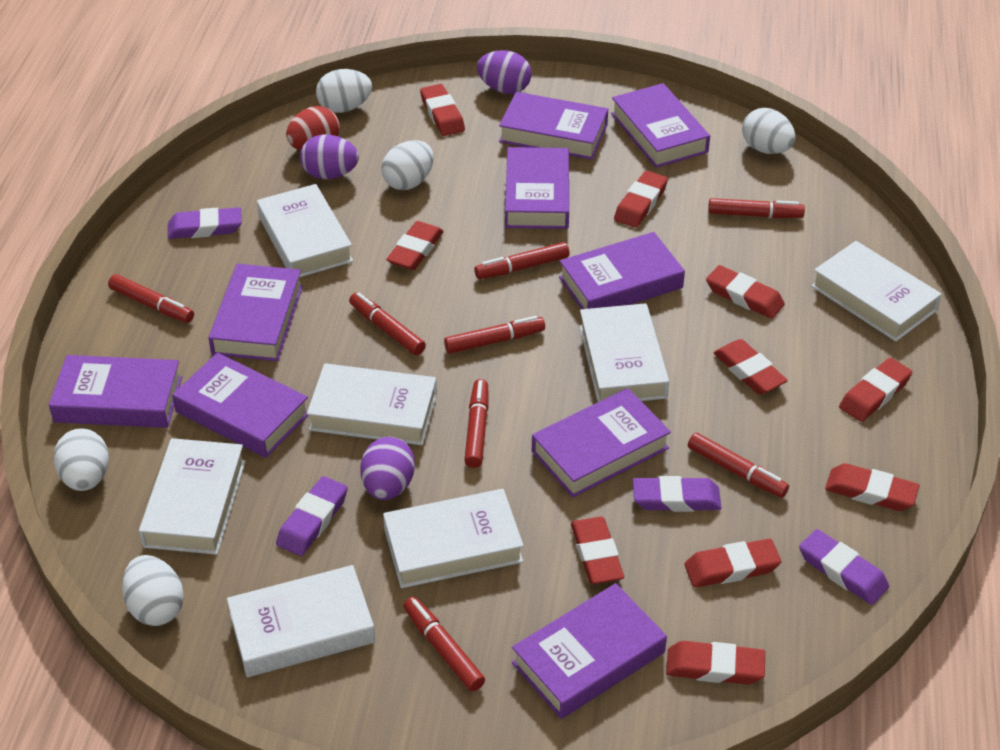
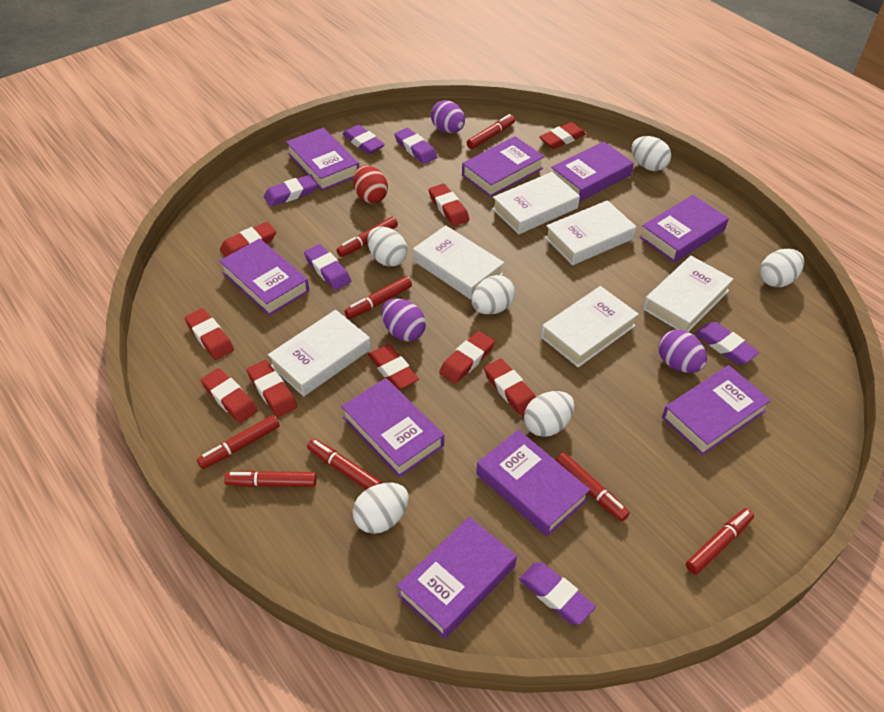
purple eraser: [168,207,242,239] [276,476,348,556] [633,476,721,512] [799,529,889,605] = 4 -> [264,174,318,207] [304,244,351,290] [343,125,385,154] [394,128,438,164] [519,562,596,625] [695,322,759,364] = 6
red eraser: [386,221,444,270] [420,84,465,136] [571,517,624,584] [614,171,668,228] [666,641,765,685] [684,539,781,587] [706,265,785,319] [713,339,788,394] [825,463,919,511] [839,358,912,422] = 10 -> [185,308,234,360] [201,368,258,423] [220,222,276,257] [247,360,297,417] [368,344,419,390] [428,184,469,226] [439,331,495,384] [484,359,536,416] [539,122,586,149] = 9
white book: [139,438,246,555] [227,565,375,677] [257,184,353,277] [307,364,437,445] [383,489,524,588] [579,303,669,402] [811,241,942,342] = 7 -> [268,310,371,396] [413,225,504,299] [492,172,580,234] [541,286,639,367] [545,200,636,265] [643,256,733,332] = 6
white egg: [53,428,109,491] [122,555,184,626] [316,69,372,113] [382,140,434,190] [742,108,796,154] = 5 -> [352,483,409,534] [367,227,408,267] [472,275,515,315] [524,391,575,437] [632,136,671,171] [760,249,804,287] = 6

